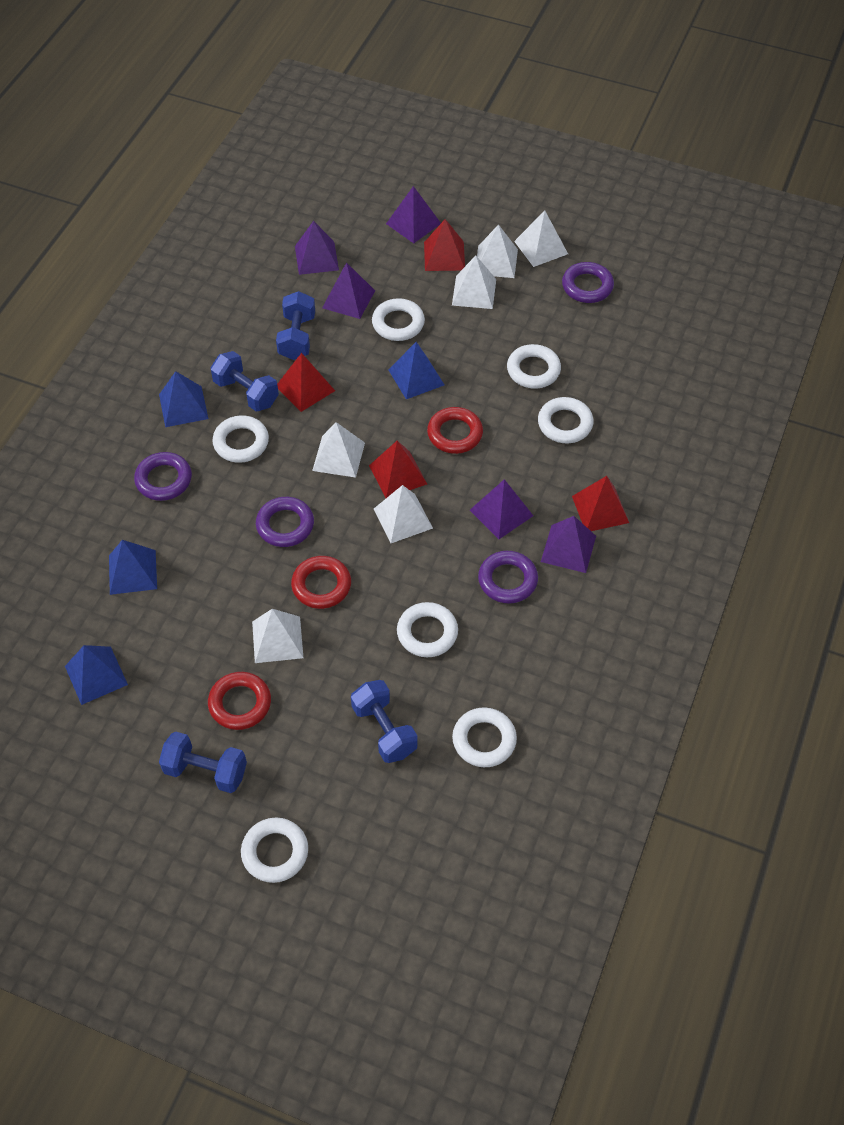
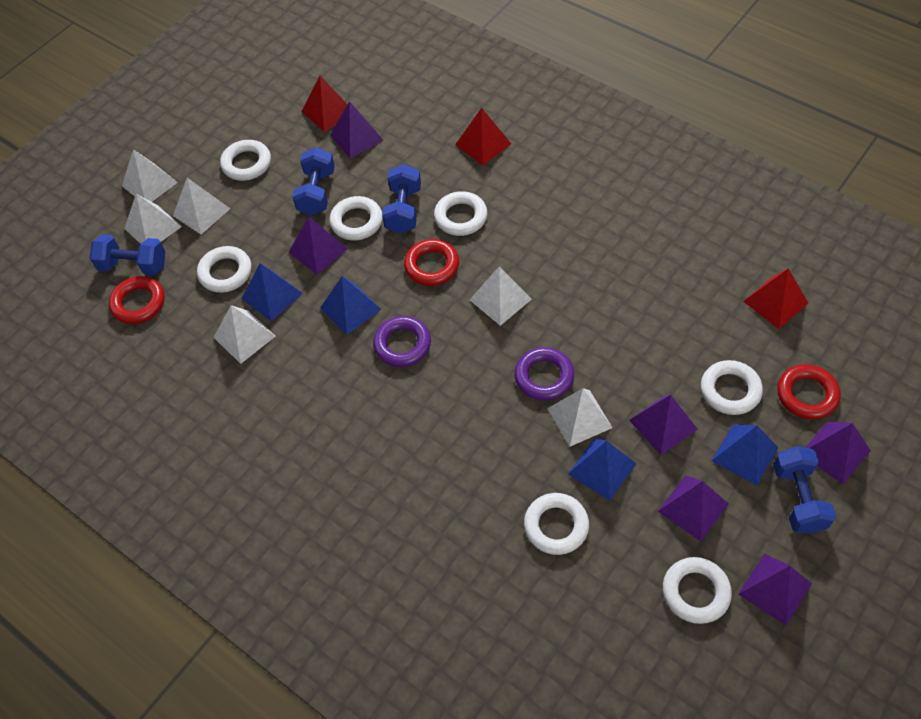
purple pyramid: [295,221,339,275] [322,262,375,319] [386,186,441,243] [470,479,533,539] [541,516,596,573] = 5 -> [289,217,348,275] [330,101,384,158] [629,395,697,455] [658,475,729,541] [738,554,812,626] [805,421,871,484] = 6
purple ring: [134,452,192,501] [256,497,314,547] [478,551,538,604] [562,262,614,303] = 4 -> [373,316,431,367] [514,347,574,401] = 2
red pyramid: [277,353,335,412] [369,441,427,498] [424,219,465,271] [572,476,629,531] = 4 -> [301,76,347,132] [455,108,511,165] [743,269,808,329] = 3

